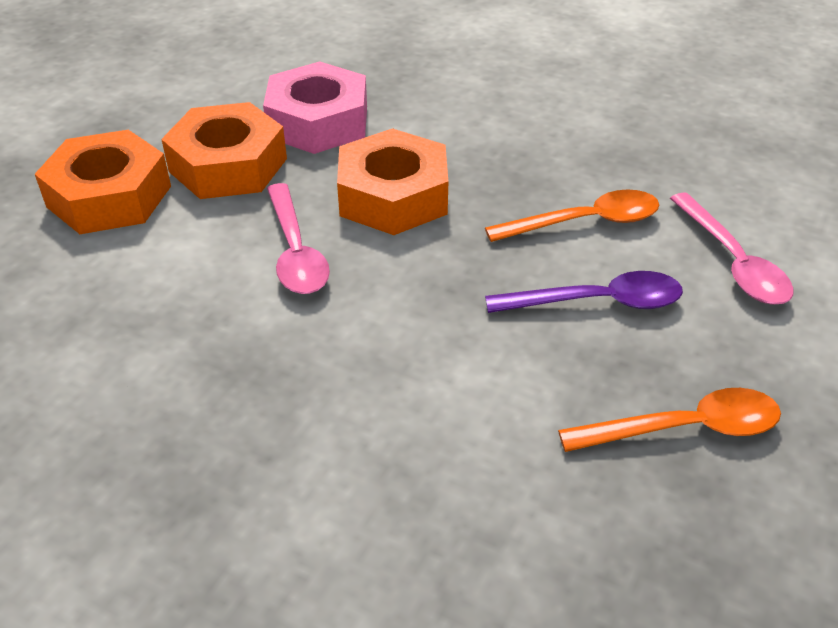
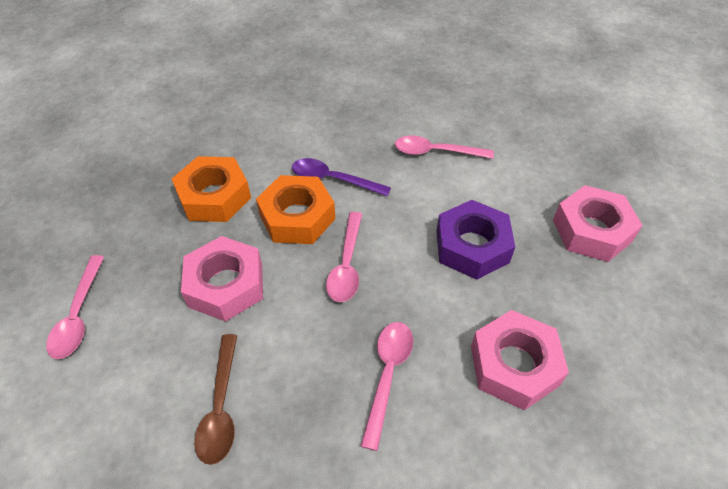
brown spoon: none = 0 -> [194,334,237,465] = 1
orange nut: [35,130,171,234] [161,102,287,199] [337,128,448,235] = 3 -> [172,156,251,222] [256,175,335,244] = 2
orange spoon: [485,190,659,242] [558,388,781,452] = 2 -> none = 0
pink nut: [263,61,367,154] = 1 -> [181,236,263,322] [471,310,569,410] [553,185,643,262] = 3
pink spoon: [267,183,330,294] [670,193,793,305] = 2 -> [46,255,104,359] [326,212,362,302] [361,322,414,451] [395,136,494,159] = 4
purple nut: none = 0 -> [436,200,515,280] = 1

